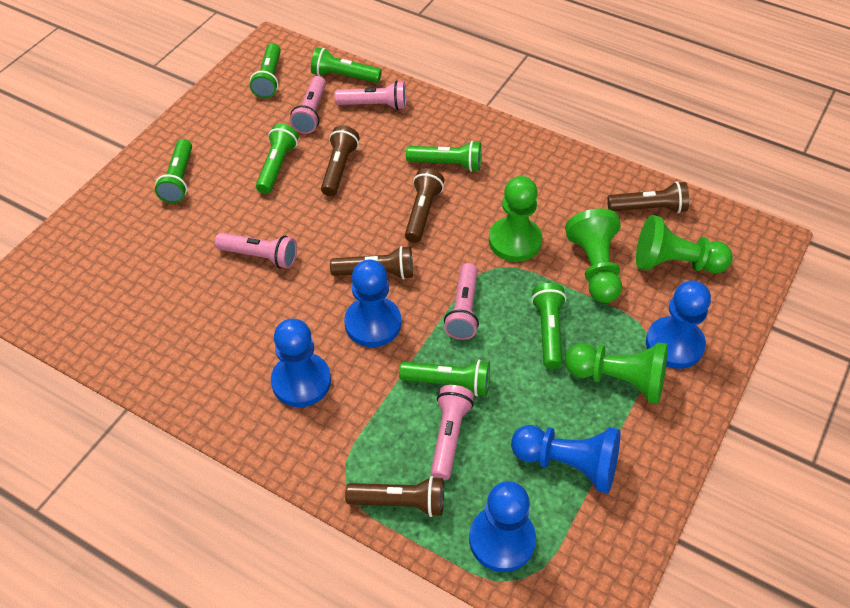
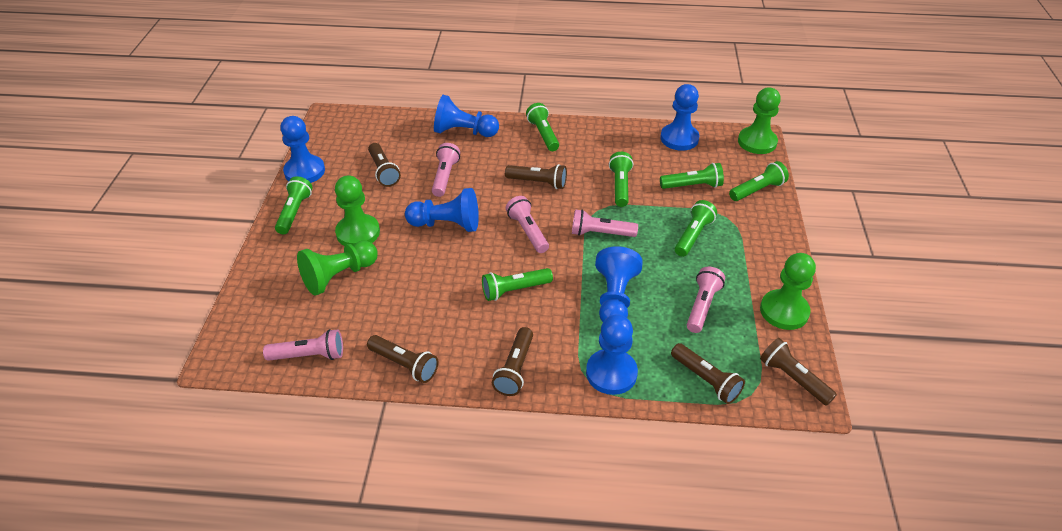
blue pawn: [271,319,331,407] [344,259,401,347] [469,481,536,572] [511,425,620,494] [646,281,711,369] = 5 -> [280,116,325,183] [405,188,479,232] [434,95,499,137] [586,314,638,395] [595,246,643,322] [660,84,699,151] = 6
brown flashlight: [321,126,359,196] [330,246,413,280] [345,476,444,517] [405,168,444,243] [607,181,689,213] = 5 -> [367,335,438,383] [368,143,401,187] [492,327,533,396] [505,164,567,189] [671,343,745,404] [760,338,837,406] = 6

